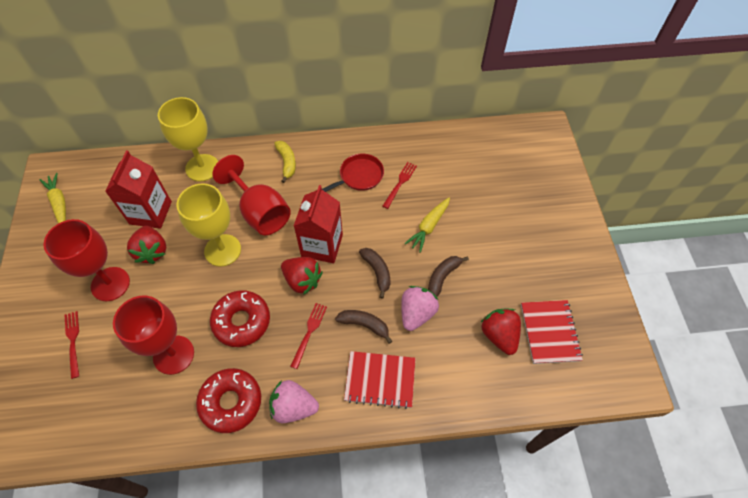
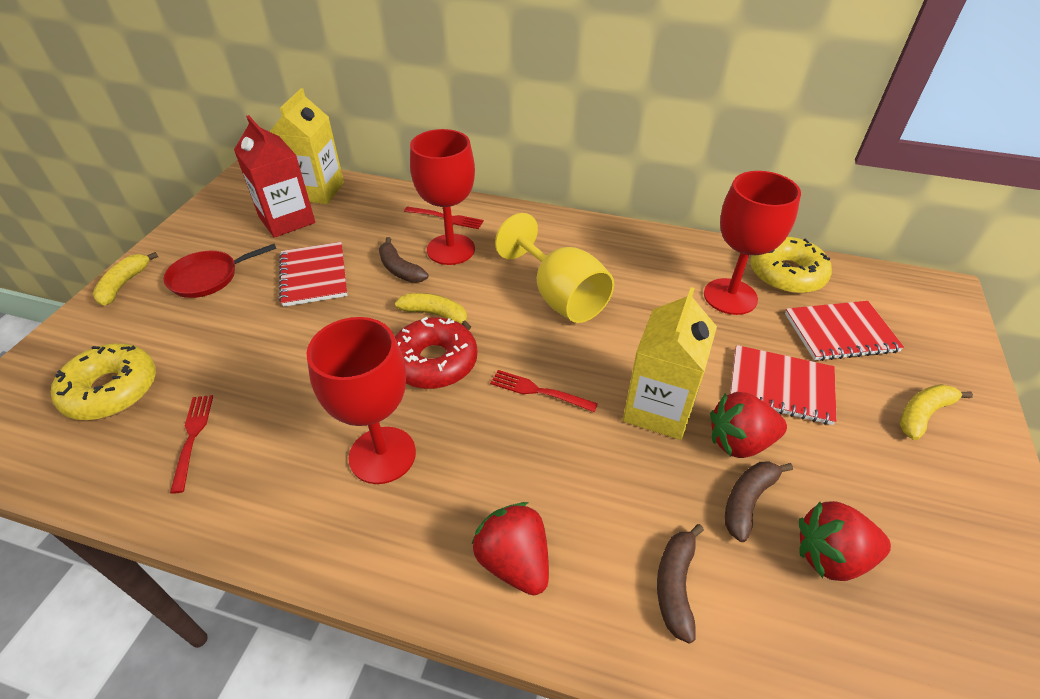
pink strawberry: [269,380,319,423] [401,286,439,331] = 2 -> none = 0
red carton: [105,150,172,229] [294,185,343,263] = 2 -> [234,115,315,238] = 1
red donut: [196,368,261,433] [210,290,270,347] = 2 -> [395,317,478,389] = 1
red notebook: [344,351,416,409] [521,300,583,364] = 2 -> [279,242,347,307] [730,345,837,425] [785,301,904,361] = 3
yellow banana: [274,141,296,183] = 1 -> [93,252,158,305] [395,293,471,330] [900,384,973,440] = 3
yellow carrot: [39,173,66,223] [405,198,450,253] = 2 -> none = 0
yellow carton: none = 0 -> [270,88,344,204] [623,287,717,440] = 2
yellow donut: none = 0 -> [51,344,156,420] [750,237,832,294] = 2
yellow goblet: [158,97,218,181] [177,183,241,267] = 2 -> [495,213,614,323] = 1

